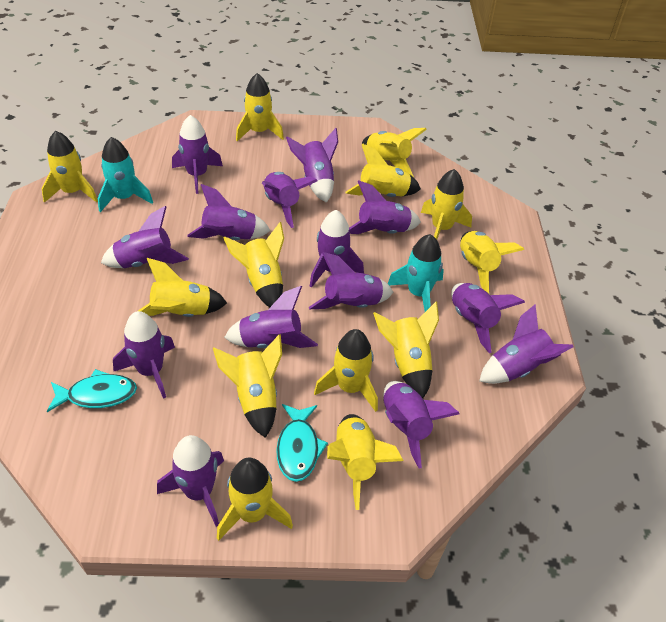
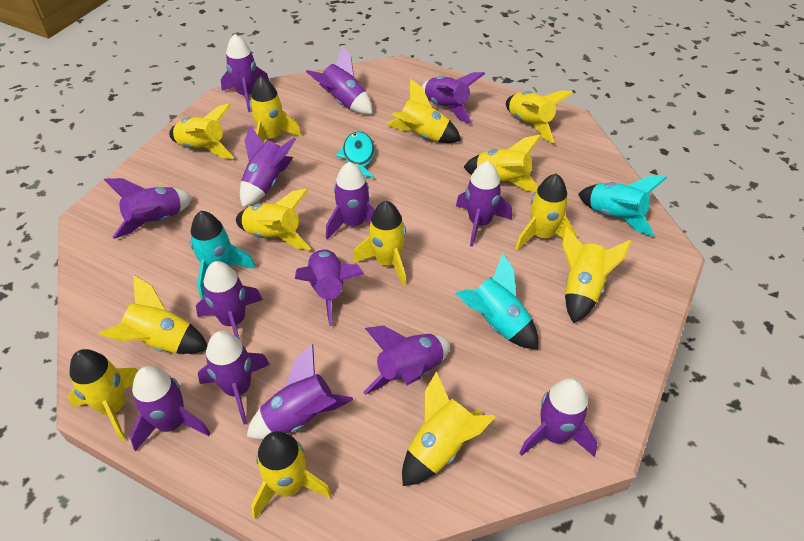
turquoise fish: [47,369,137,412] [276,404,328,482] = 2 -> [336,131,375,178] = 1
turquoise rocket: [98,137,153,212] [388,234,444,312] = 2 -> [190,211,256,299] [455,253,538,349] [578,176,667,237] = 3

